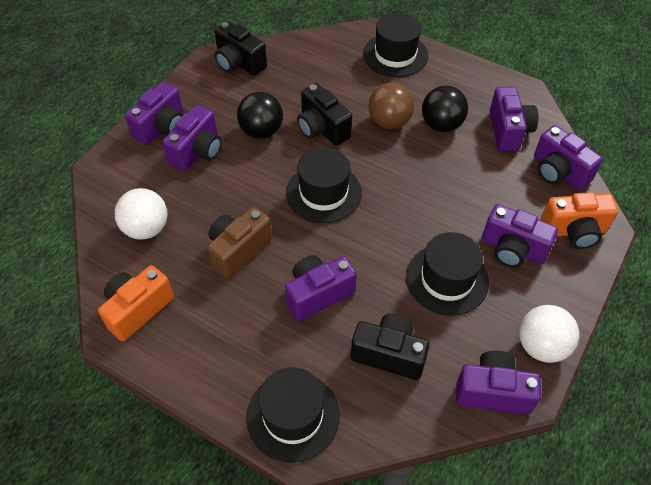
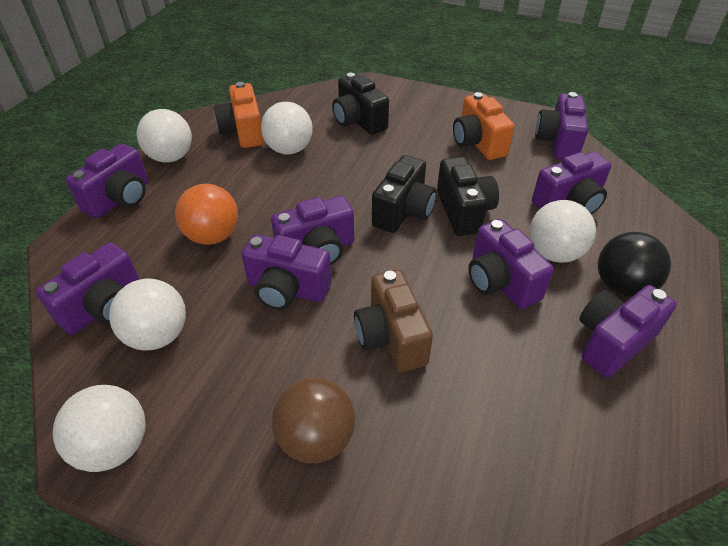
black ball: [237,92,283,139] [422,86,468,132] = 2 -> [598,232,671,298] = 1
black hat: [246,367,340,463] [286,147,362,223] [363,13,428,77] [406,232,489,316] = 4 -> none = 0
orange ball: none = 0 -> [175,184,238,245] = 1
purple camera: [125,81,183,145] [163,105,222,171] [285,255,357,321] [456,351,541,415] [482,204,558,267] [490,87,538,151] [534,125,603,190] = 7 -> [36,243,140,335] [66,144,148,218] [242,234,332,310] [271,196,354,265] [469,219,554,309] [532,152,611,214] [535,92,588,159] [579,285,677,378] = 8
white ball: [115,188,167,240] [519,305,579,363] = 2 -> [53,385,146,472] [109,279,186,350] [137,109,192,163] [261,102,313,155] [530,200,596,263] = 5

